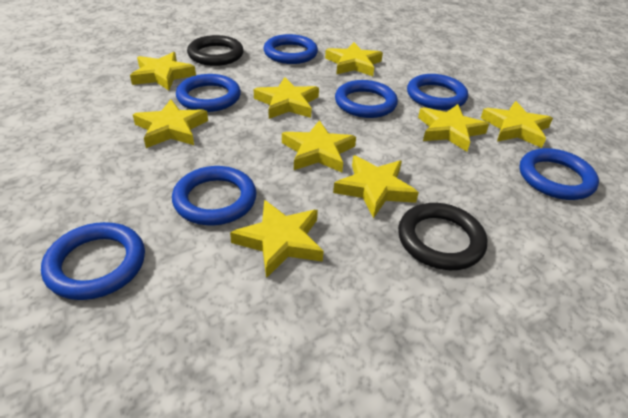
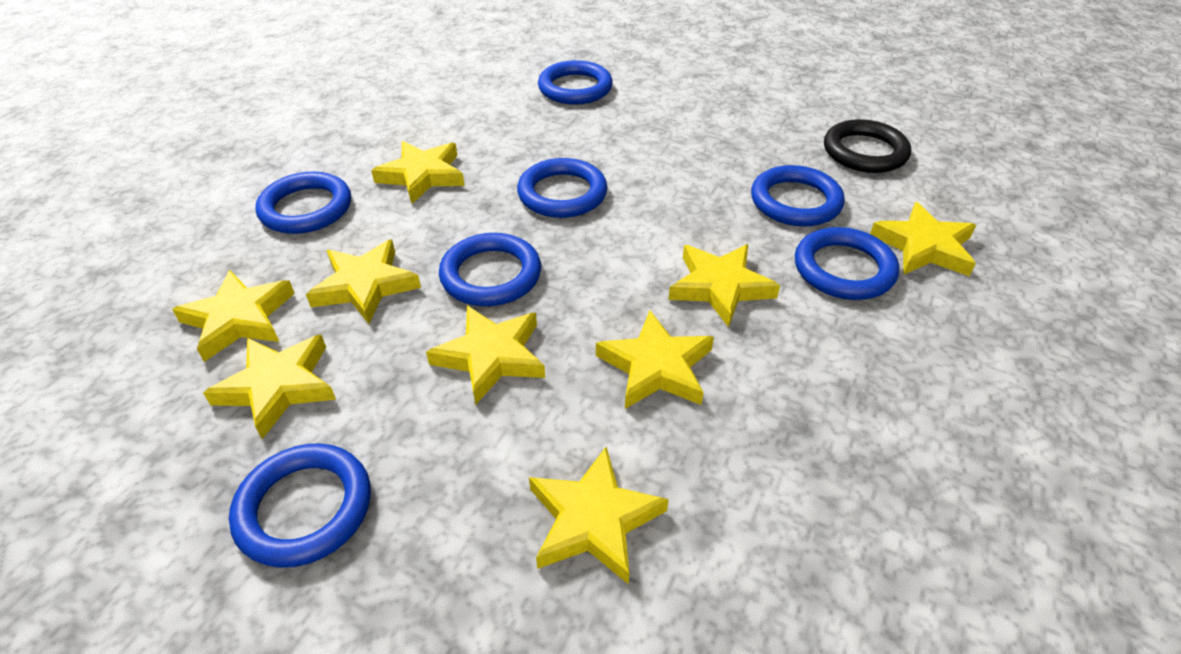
black ring: [187,35,244,66] [398,203,487,270] = 2 -> [824,119,911,173] = 1

